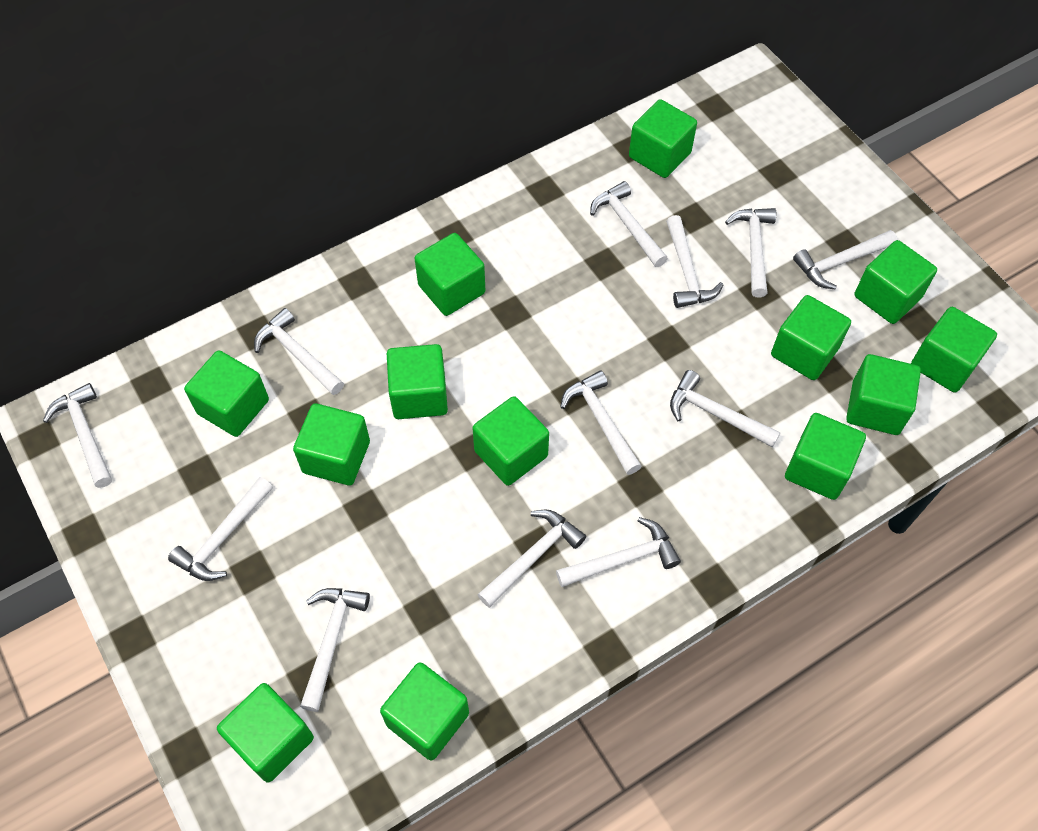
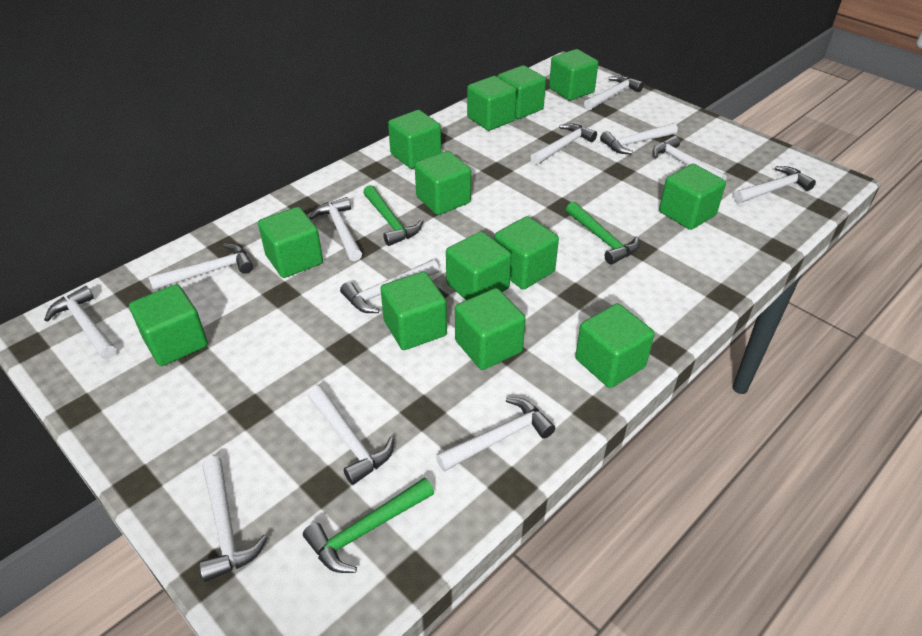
green hammer: none = 0 -> [303,478,434,573] [363,185,423,246] [566,201,640,265] = 3

